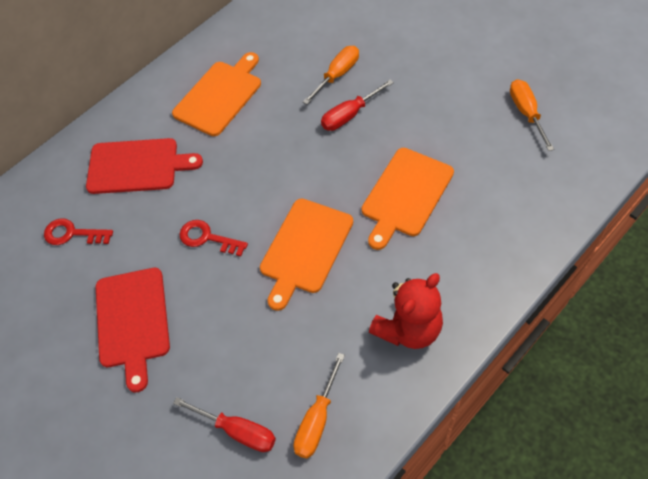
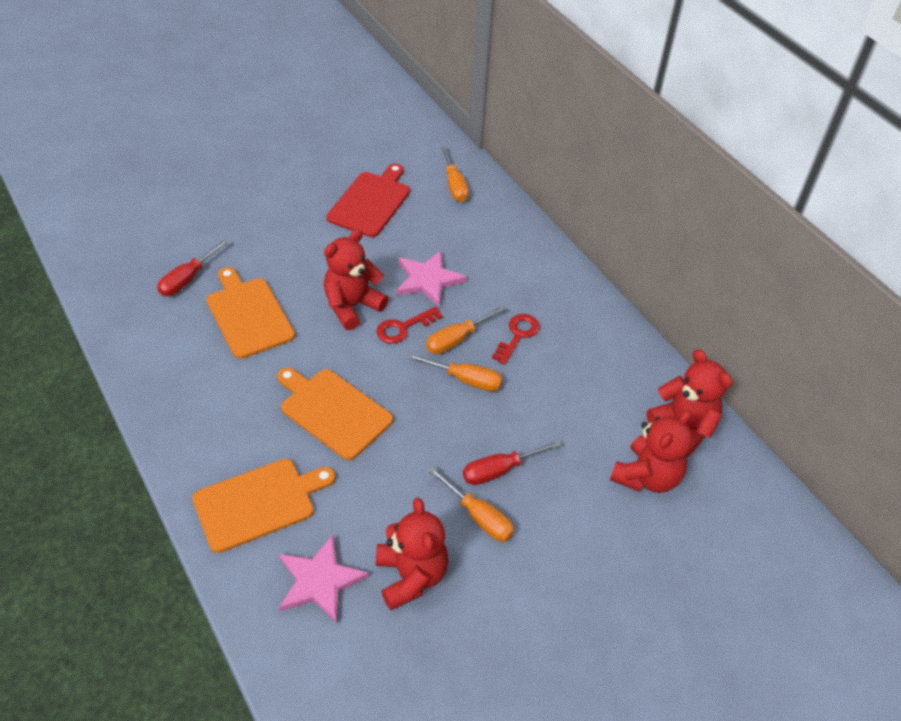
orange screwdriver: [293,353,345,459] [303,46,359,104] [510,79,554,151] = 3 -> [407,353,503,391] [426,305,506,354] [428,466,514,542] [441,145,469,202] = 4
pink star: none = 0 -> [279,535,369,623] [396,251,467,307] = 2
red cutting board: [86,138,203,194] [96,268,170,392] = 2 -> [326,163,410,237] = 1
red teddy bear: [369,273,443,349] = 1 -> [324,229,388,330] [376,498,448,610] [610,410,692,493] [647,349,732,457] = 4

